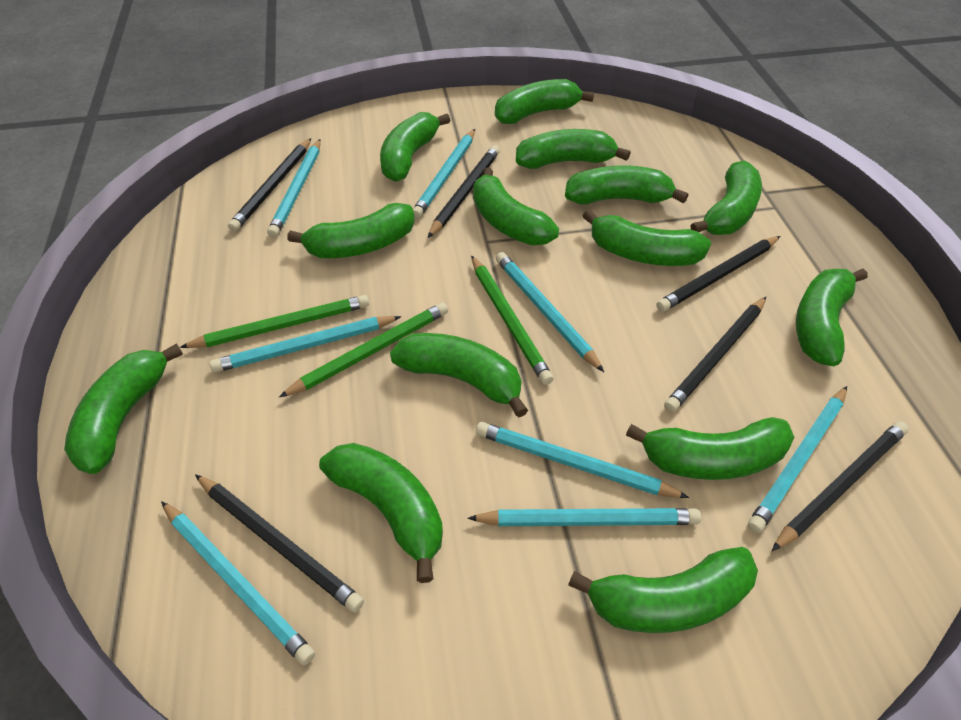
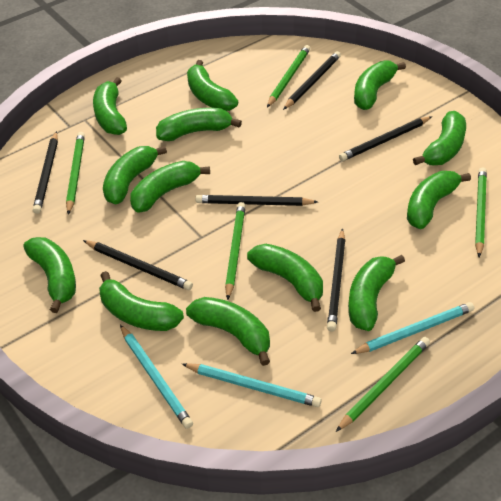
green banana: [64,343,183,474] [287,203,415,258] [319,443,443,583] [380,112,450,182] [390,333,528,417] [473,168,559,245] [495,79,594,124] [516,129,630,169] [565,165,688,205] [568,547,758,633] [583,209,711,266] [626,417,794,480] [691,161,762,235] [796,269,868,366] = 14 -> [24,237,76,313] [93,77,127,135] [99,271,184,331] [103,146,167,204] [130,161,210,213] [156,108,242,141] [186,297,270,366] [187,60,238,111] [247,244,323,312] [348,255,405,331] [354,60,406,110] [407,171,471,229] [413,111,466,165] = 13
green pencil: [180,295,369,348] [279,303,448,397] [471,255,554,385] = 3 -> [66,132,85,215] [225,202,246,300] [267,45,310,107] [336,337,430,432] [475,167,487,258] = 5
turquoise pencil: [161,501,315,666] [209,316,401,373] [267,139,321,238] [413,129,475,218] [468,508,701,526] [476,422,689,498] [496,252,604,372] [748,386,847,533] = 8 -> [120,325,193,429] [182,363,322,407] [351,302,474,354] = 3

